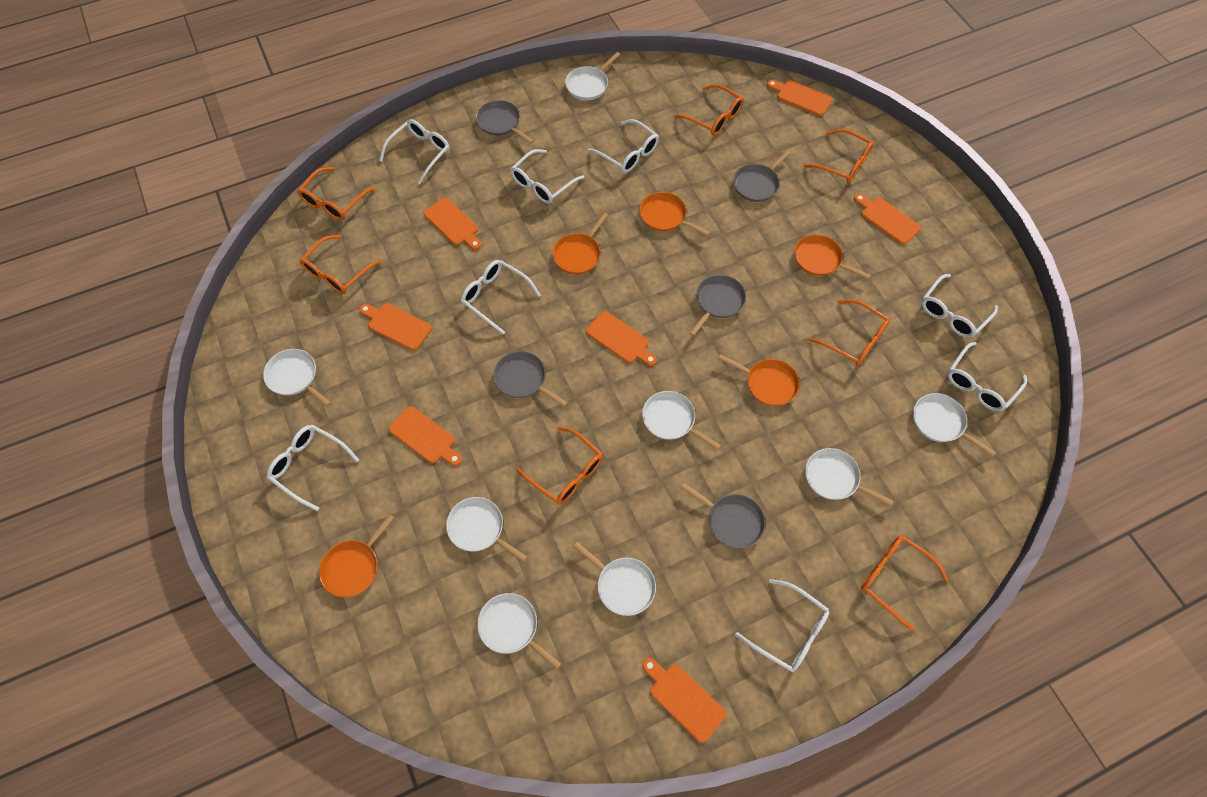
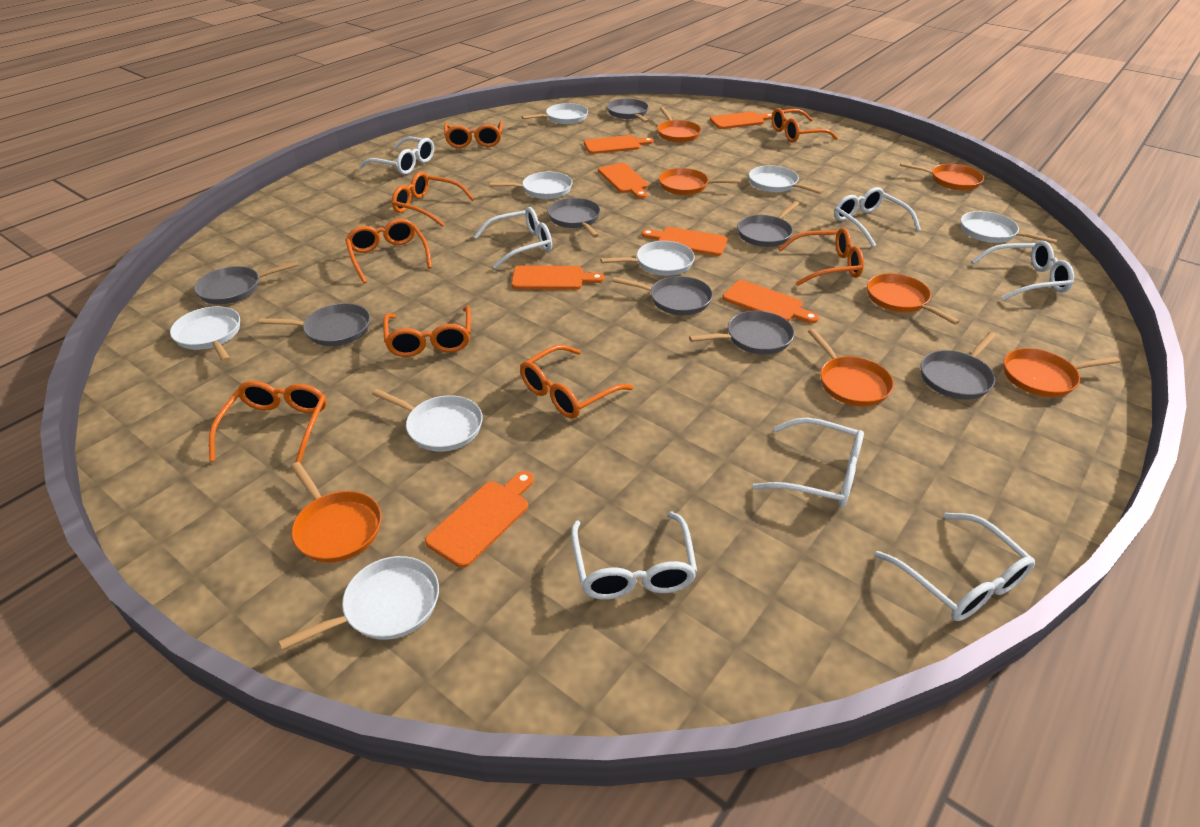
grey pan: [476,100,533,144] [493,351,568,407] [681,483,765,549] [689,275,746,336] [733,149,792,202] = 5 -> [194,261,298,304] [259,303,370,346] [547,198,601,238] [607,98,649,123] [612,276,713,315] [689,311,795,354] [737,201,799,247] [921,332,996,400] = 8
orange glasses: [297,167,375,220] [300,235,382,294] [517,427,603,505] [674,84,744,136] [803,129,874,183] [809,299,890,366] [861,535,949,632] = 7 -> [209,381,327,463] [345,218,432,284] [383,306,471,357] [392,172,475,227] [444,121,503,148] [520,345,634,419] [772,108,838,143] [778,227,864,286] = 8
orange pan: [319,514,394,597] [552,212,608,274] [640,192,710,236] [718,354,800,406] [794,234,871,279] = 5 -> [291,462,381,563] [657,107,701,143] [659,168,741,195] [808,329,894,407] [867,273,960,325] [900,163,984,191] [1004,348,1120,397] = 7
white glasses: [267,425,359,511] [379,119,450,184] [461,260,541,335] [511,149,584,204] [588,119,659,173] [735,579,829,672] [922,274,998,338] [947,342,1027,411] = 8 -> [360,137,434,175] [473,207,552,269] [571,511,697,600] [752,417,864,508] [834,187,921,247] [875,513,1035,621] [971,241,1074,300] = 7

